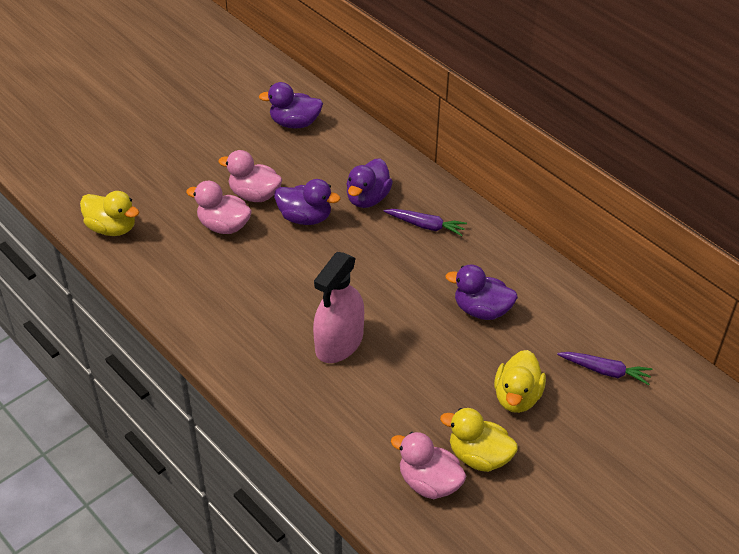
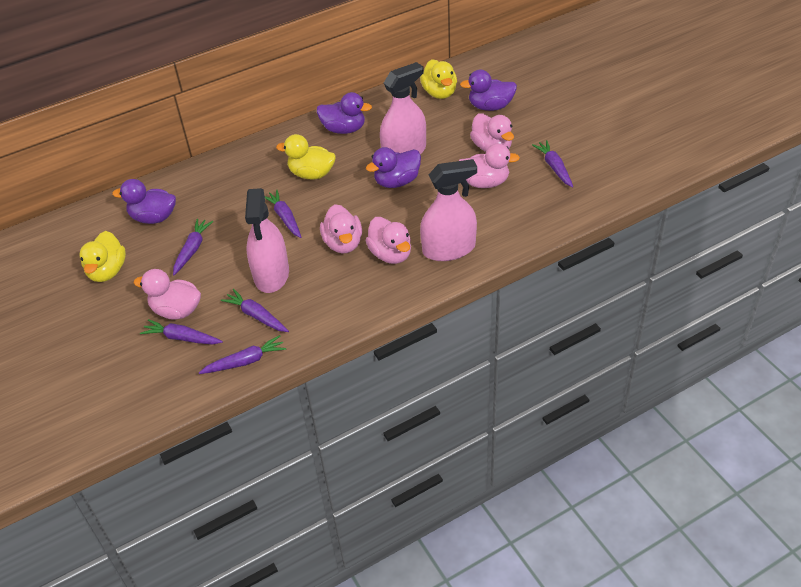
pink duck: [186,181,252,234] [218,150,282,202] [391,432,466,499] = 3 -> [134,269,201,320] [320,204,362,253] [365,217,411,264] [459,143,520,188] [470,114,514,152] = 5
pink spray bottle: [313,252,364,363] = 1 -> [245,188,289,293] [380,62,426,154] [420,159,477,261] = 3
purple carrot: [384,209,467,236] [557,352,652,385] = 2 -> [140,319,223,345] [173,219,213,275] [199,335,286,374] [221,289,289,332] [265,190,301,238] [532,140,573,188] = 6

